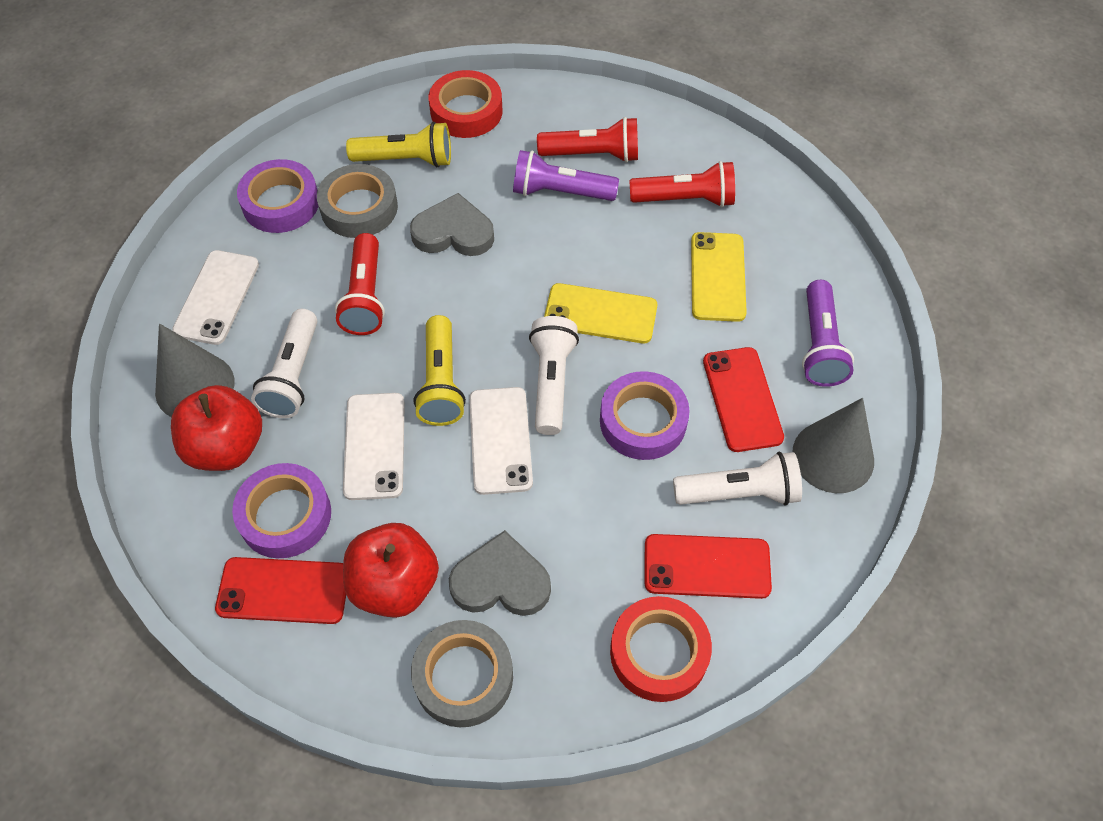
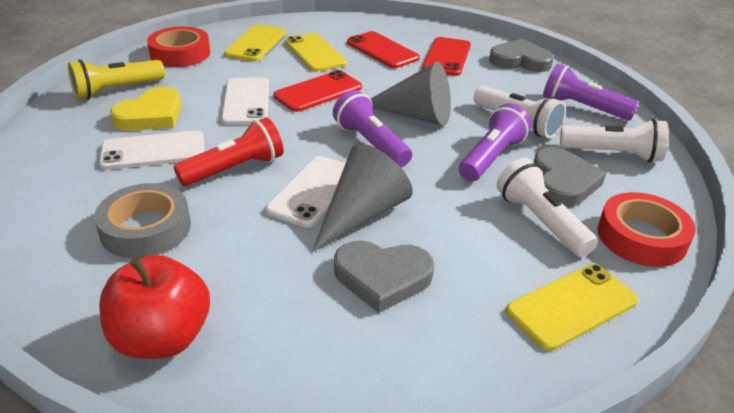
grey heart: [410,193,494,256] [449,530,551,616] = 2 -> [334,241,434,313] [489,39,554,72] [534,147,606,207] = 3
grey tape: [317,164,398,238] [411,620,513,727] = 2 -> [94,183,191,258] = 1
purple flashlight: [513,150,619,201] [802,280,854,387] = 2 -> [333,90,412,167] [459,104,531,181] [543,64,639,120] = 3
purple tape: [232,463,331,558] [237,159,319,233] [600,371,690,460] = 3 -> none = 0
red apple: [171,385,262,471] [343,523,439,618] = 2 -> [99,255,210,359] = 1
red flashlight: [335,233,385,335] [537,117,638,163] [629,161,735,207] = 3 -> [174,117,284,186] = 1
yellow flashlight: [346,122,451,167] [414,315,466,426] = 2 -> [68,59,165,99] = 1
yellow heart: none = 0 -> [110,87,182,131] = 1
yellow phone: [544,283,657,343] [691,232,747,322] = 2 -> [224,24,286,61] [285,33,347,72] [506,264,638,351] = 3

